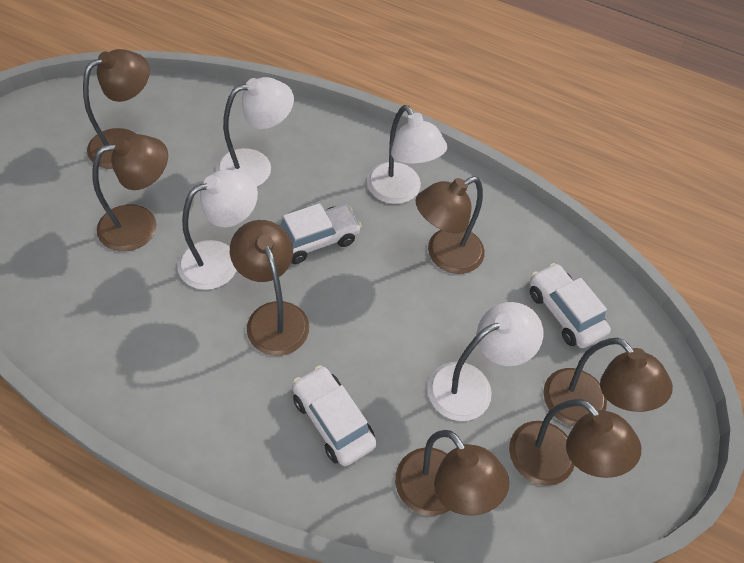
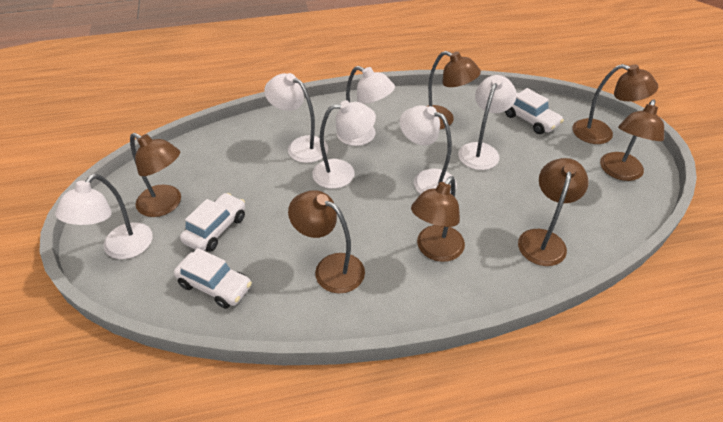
white lamp: [178,170,258,290] [216,77,294,187] [367,105,447,204] [428,302,544,421] = 4 -> [55,174,153,259] [264,73,328,163] [312,100,376,189] [336,66,395,146] [399,105,457,194] [458,75,517,170] = 6

